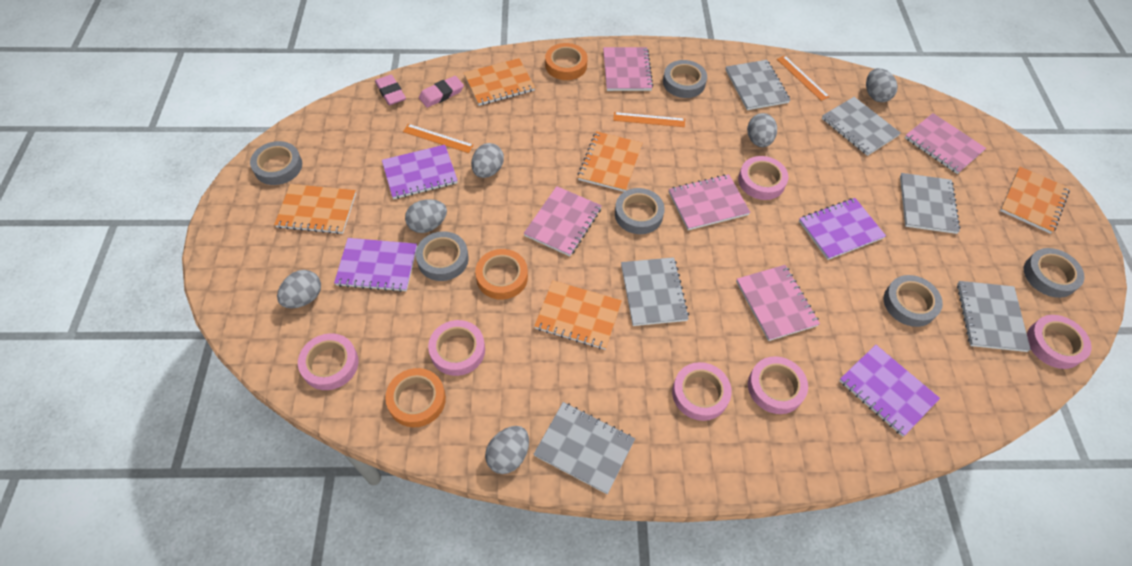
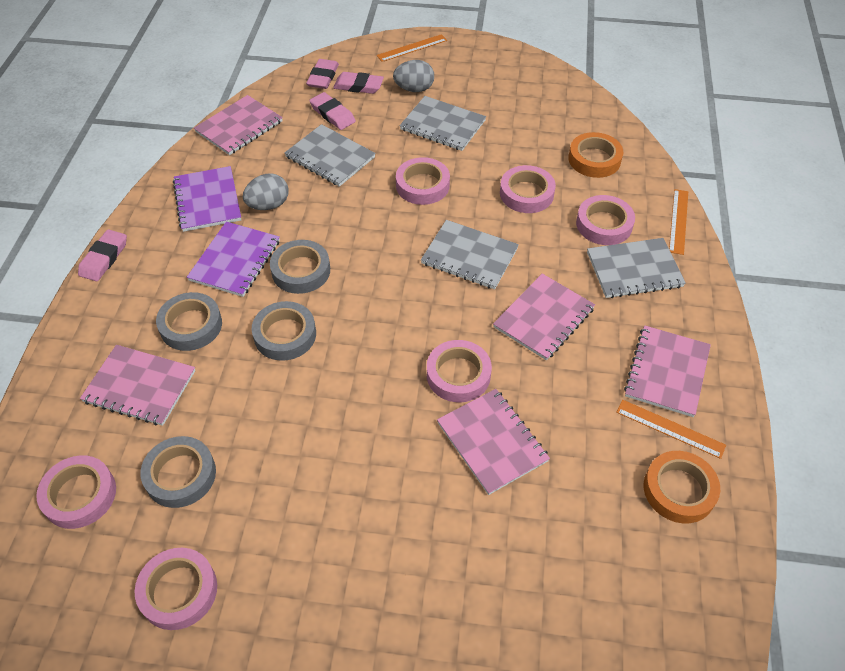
grey egg: [277,270,321,308] [405,199,447,233] [471,143,504,178] [485,426,529,474] [747,113,777,147] [866,68,898,102] = 6 -> [243,173,289,210] [393,60,434,92] = 2
grey notebook: [533,402,635,494] [621,257,689,326] [726,60,790,110] [822,97,901,156] [900,173,961,234] [957,281,1031,352] = 6 -> [285,124,376,187] [400,96,486,151] [421,220,519,289] [587,238,686,298] = 4
grey tape: [250,141,302,185] [416,231,469,281] [615,188,665,234] [663,60,707,98] [884,275,943,327] [1024,248,1085,298] = 6 -> [140,436,216,508] [156,292,222,351] [252,301,316,361] [270,240,330,294] = 4
orange notebook: [274,184,356,234] [464,58,535,106] [534,280,622,350] [578,131,643,192] [1000,167,1070,234] = 5 -> none = 0
orange tape: [385,368,446,427] [475,249,528,300] [545,43,588,80] = 3 -> [569,132,623,178] [644,451,720,523] = 2
pink eraser: [375,74,406,105] [419,76,464,108] = 2 -> [78,229,127,282] [306,59,339,89] [309,92,356,130] [333,72,384,94] = 4
purple notebook: [334,238,417,292] [382,145,458,199] [799,198,886,260] [839,345,940,437] = 4 -> [173,166,241,232] [187,221,280,297] = 2

